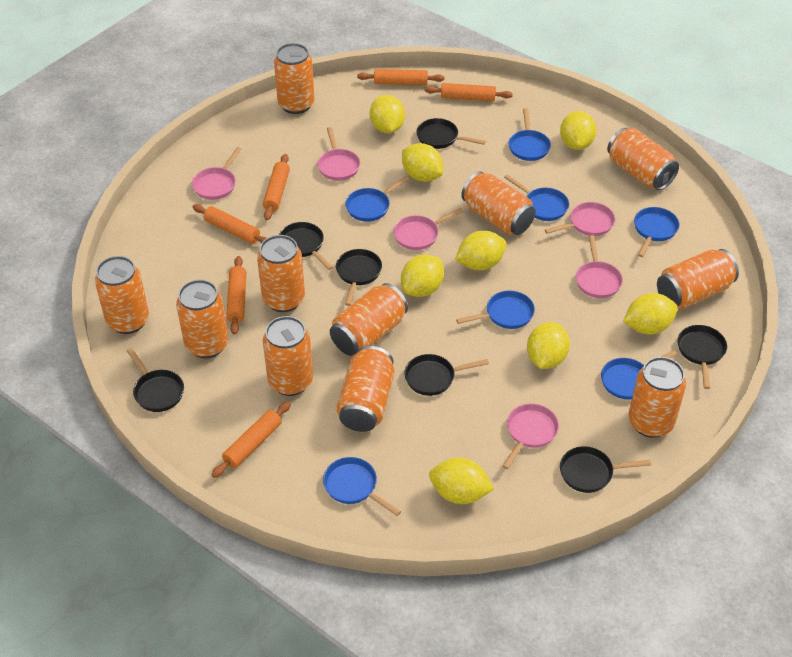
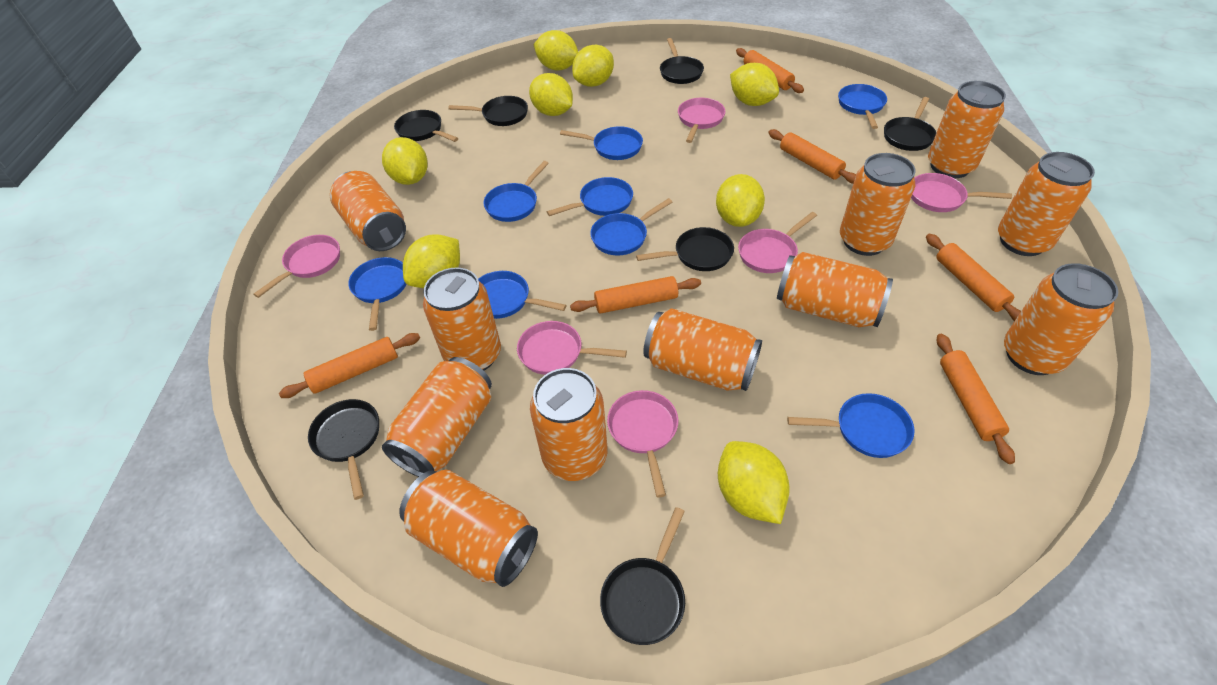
blue pan: [323,457,401,516] [345,176,409,222] [456,291,535,329] [504,174,569,221] [509,108,551,161] [601,350,677,399] [634,207,679,257] = 7 -> [348,257,406,331] [478,271,566,319] [483,161,549,222] [547,177,633,216] [560,126,643,160] [590,198,672,255] [787,393,914,458] [838,84,887,129] = 8

